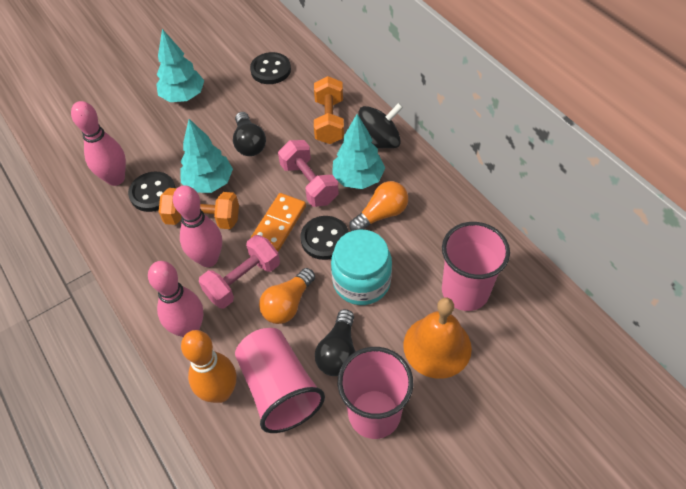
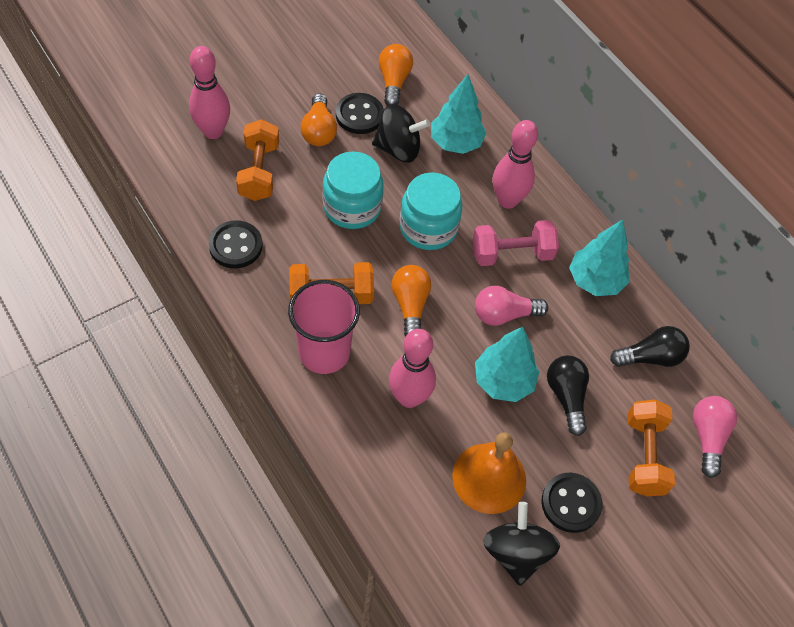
black spinning top: [358,103,403,148] = 1 -> [372,104,430,163] [483,502,560,586] = 2
orange bowling pin: [181,330,236,403] = 1 -> none = 0
orange domino: [250,193,306,251] = 1 -> none = 0
orange dumbbell: [159,188,239,229] [314,76,344,144] = 2 -> [236,119,279,201] [289,262,374,304] [628,400,675,497] = 3
orange light bulb: [259,268,315,324] [349,181,408,231] = 2 -> [301,93,337,146] [379,44,413,105] [391,265,431,337] = 3
pink cup: [235,328,325,433] [338,347,413,439] [442,222,510,311] = 3 -> [288,280,360,374] = 1
pink dumbbell: [199,235,280,308] [278,140,339,207] = 2 -> [473,220,559,266] = 1
pink light bulb: none = 0 -> [475,286,548,326] [693,396,737,478] = 2
turquoise jar: [331,230,392,305] = 1 -> [323,152,384,229] [399,172,462,250] = 2

